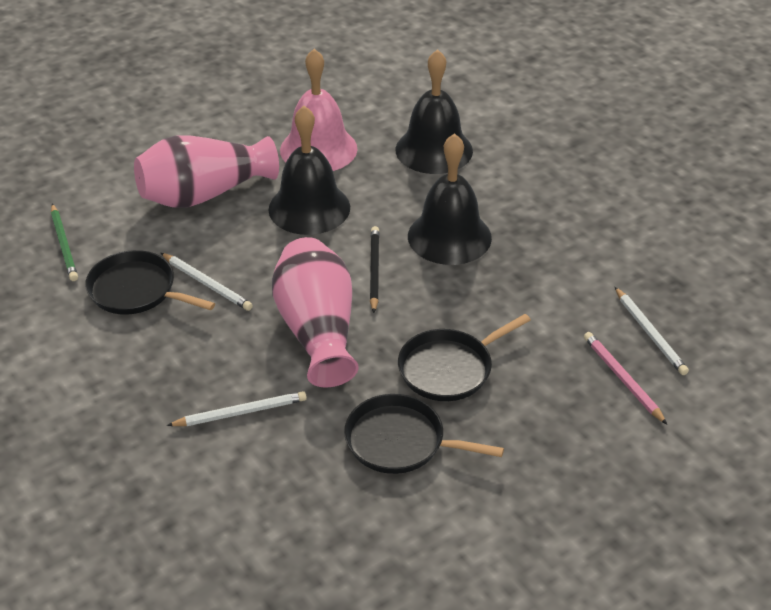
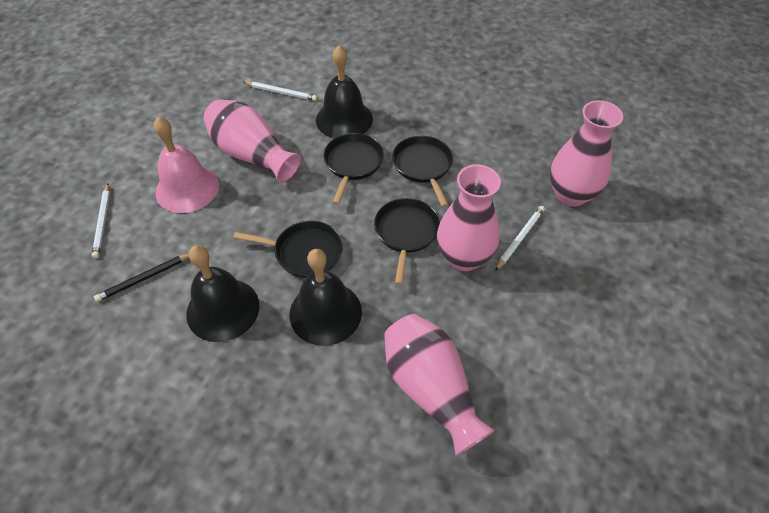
black pan: [85,250,215,315] [344,394,504,474] [398,314,531,401] = 3 -> [233,221,343,278] [324,133,384,205] [374,198,440,285] [392,136,453,207] = 4
green pencil: [51,204,78,281] = 1 -> none = 0
pink pencil: [584,332,667,424] = 1 -> none = 0
pink vase: [134,135,279,208] [272,237,359,387] = 2 -> [203,99,301,183] [384,314,495,456] [437,165,501,271] [550,100,623,207] = 4

